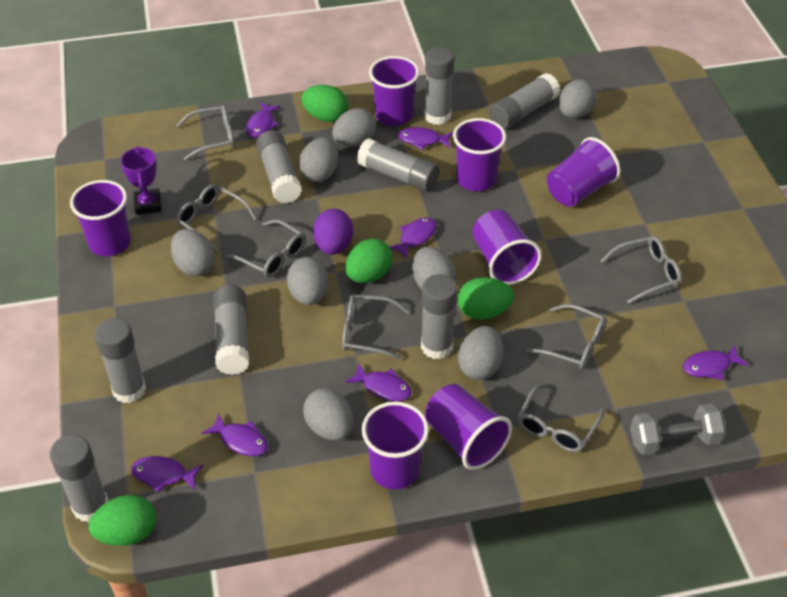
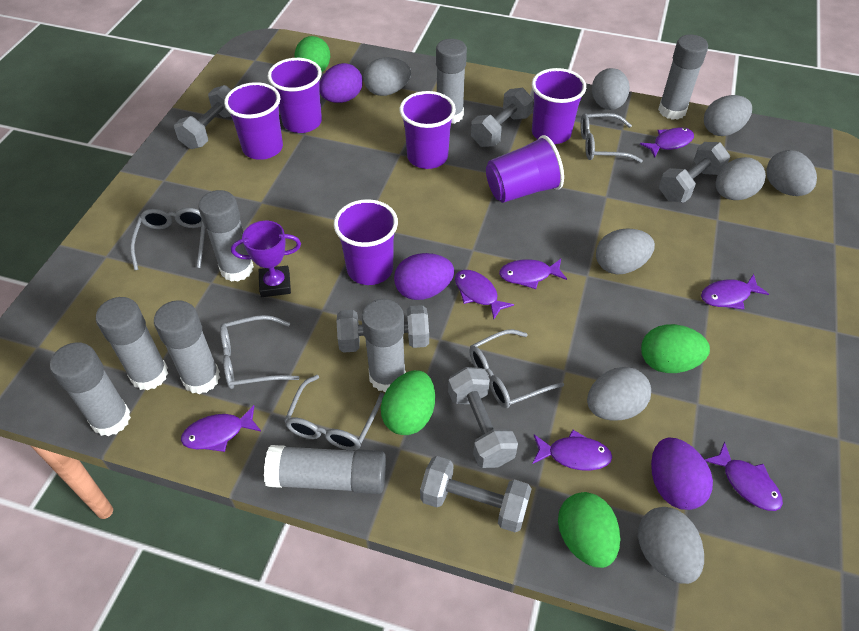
grey dumbbell: [630,403,726,455] = 1 -> [174,85,231,149] [337,305,429,353] [420,456,532,532] [448,367,518,468] [471,88,533,147] [659,142,730,203] = 6
grey glasses: [176,105,234,160] [176,184,257,252] [225,219,305,277] [342,295,410,360] [518,383,605,452] [526,304,607,369] [601,236,682,304] = 7 -> [130,208,205,270] [220,315,299,389] [284,375,384,451] [469,329,564,408] [580,113,643,163] = 5
purple cup: [70,180,131,256] [362,401,429,490] [369,56,419,126] [425,384,512,470] [453,118,506,191] [473,210,542,285] [547,137,620,207] = 7 -> [224,82,283,160] [268,58,322,133] [334,199,398,285] [399,91,456,169] [486,135,564,203] [532,68,586,144] = 6
purple egg: [313,209,353,255] = 1 -> [319,63,363,103] [394,253,454,300] [651,438,713,510] = 3

